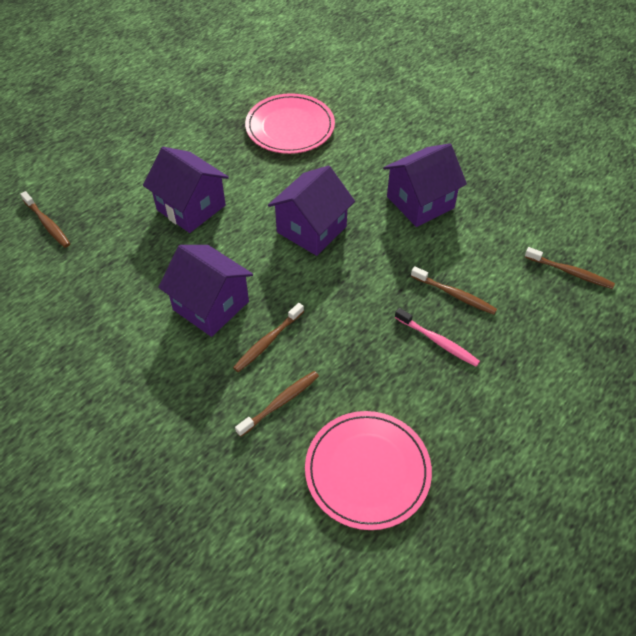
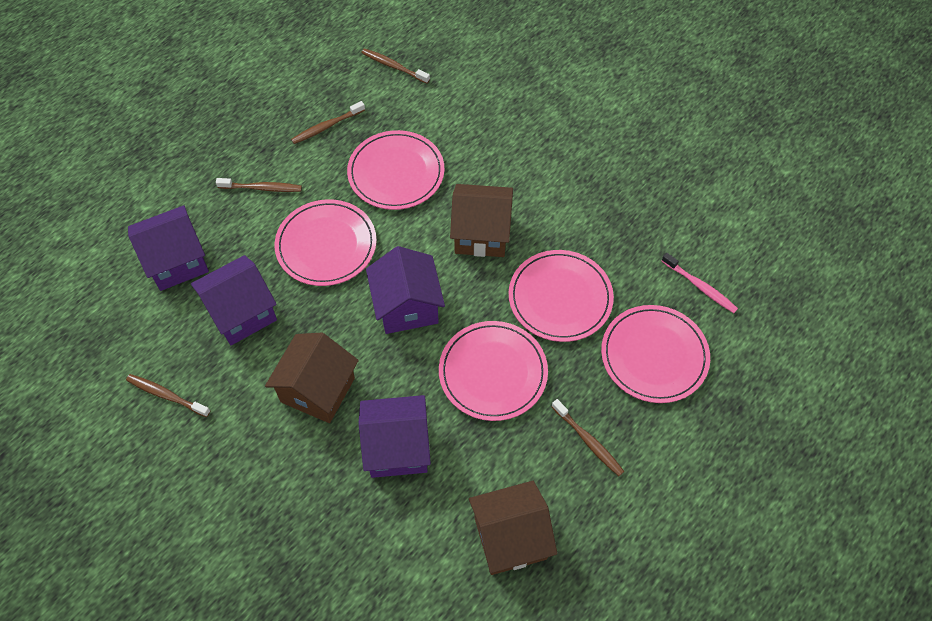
brown house: none = 0 -> [265,333,359,423] [450,184,513,257] [469,481,557,575] = 3
pink plate: [245,93,335,154] [305,411,432,530] = 2 -> [274,199,377,286] [347,130,444,210] [439,321,548,421] [509,250,614,342] [601,305,710,403] = 5

